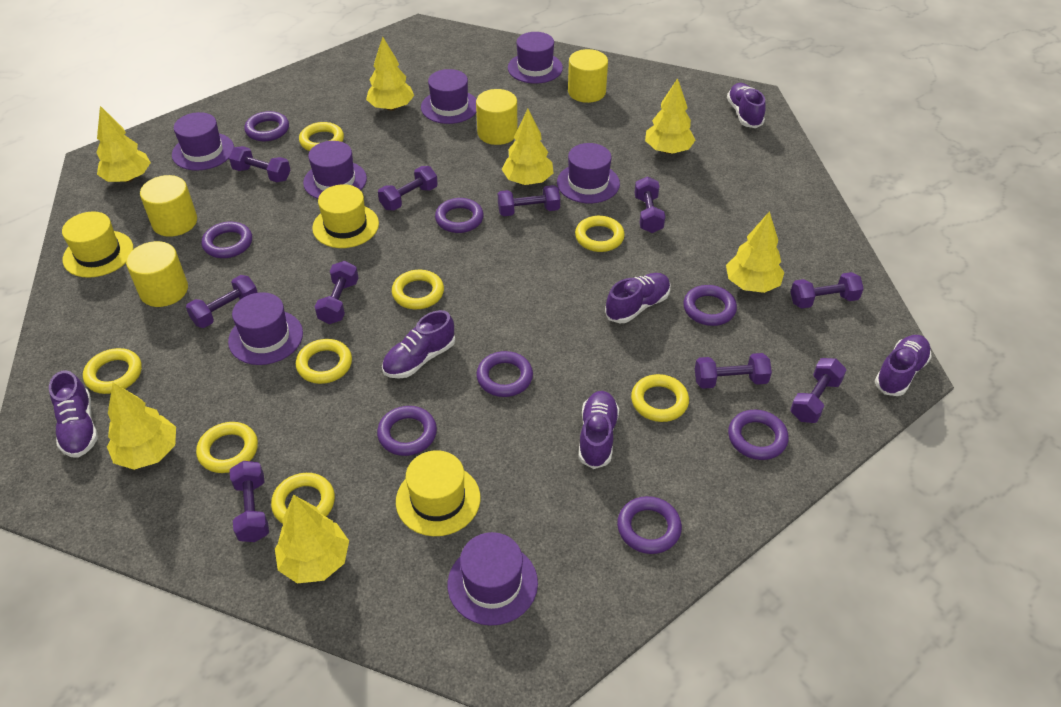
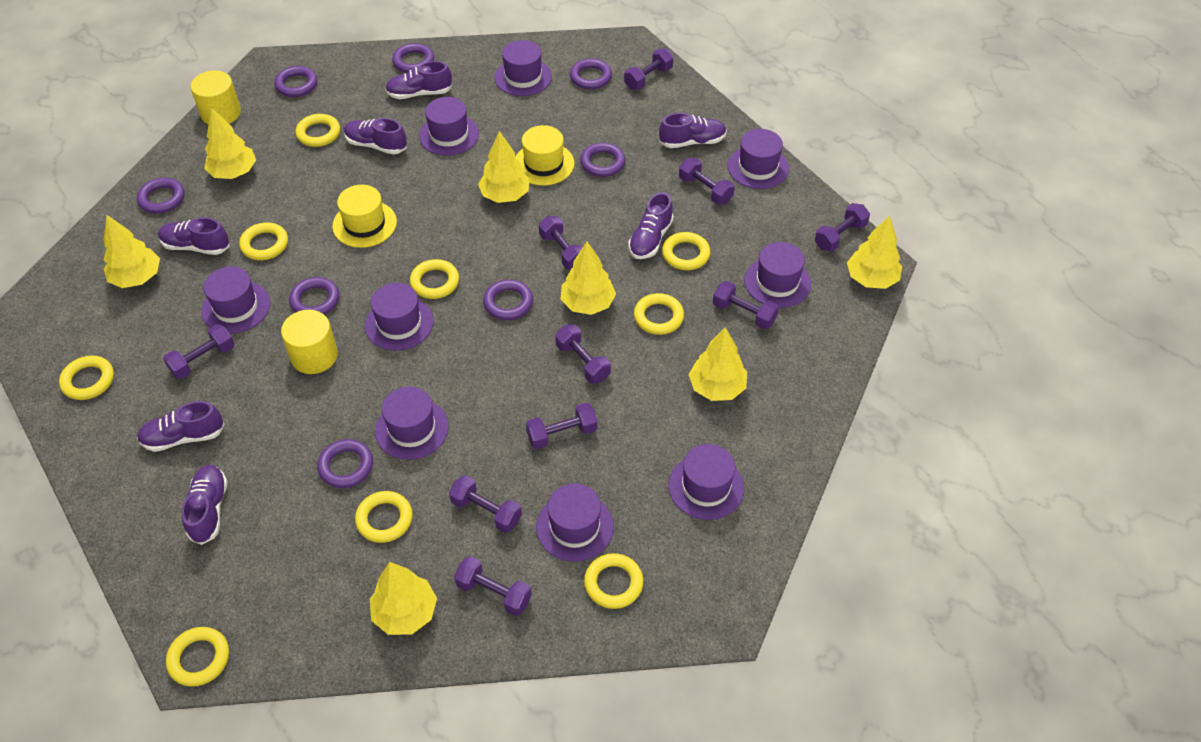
purple hat: [172,112,234,171] [228,292,303,365] [303,141,367,199] [421,69,476,124] [448,532,538,626] [508,32,563,84] [557,143,620,204] = 7 -> [201,267,270,334] [365,283,434,351] [375,387,449,460] [419,97,479,156] [495,40,552,96] [536,483,614,562] [668,444,744,520] [728,129,789,189] [744,242,811,308] = 9
purple shoe: [49,370,98,458] [382,310,455,379] [578,391,619,469] [605,273,670,323] [727,83,766,128] [875,335,932,396] = 6 -> [137,401,224,452] [158,217,230,255] [181,465,228,545] [344,118,407,155] [385,61,452,99] [628,192,674,259] [659,113,727,148] = 7
yellow cylinder: [126,241,188,307] [140,175,197,237] [476,89,518,145] [568,49,608,103] = 4 -> [191,70,241,125] [281,310,338,374] = 2
yellow hat: [62,211,133,278] [312,184,379,248] [396,450,480,536] = 3 -> [332,185,397,248] [515,125,575,186] = 2
yellow ring: [83,348,142,394] [196,422,258,473] [271,473,335,524] [296,339,352,384] [299,122,344,151] [392,270,444,309] [575,216,625,252] [631,374,689,422] = 8 -> [59,356,114,400] [166,627,229,687] [239,222,288,260] [296,114,340,147] [355,491,413,543] [410,259,459,299] [584,553,644,609] [634,293,684,335] [662,232,710,270] = 9

